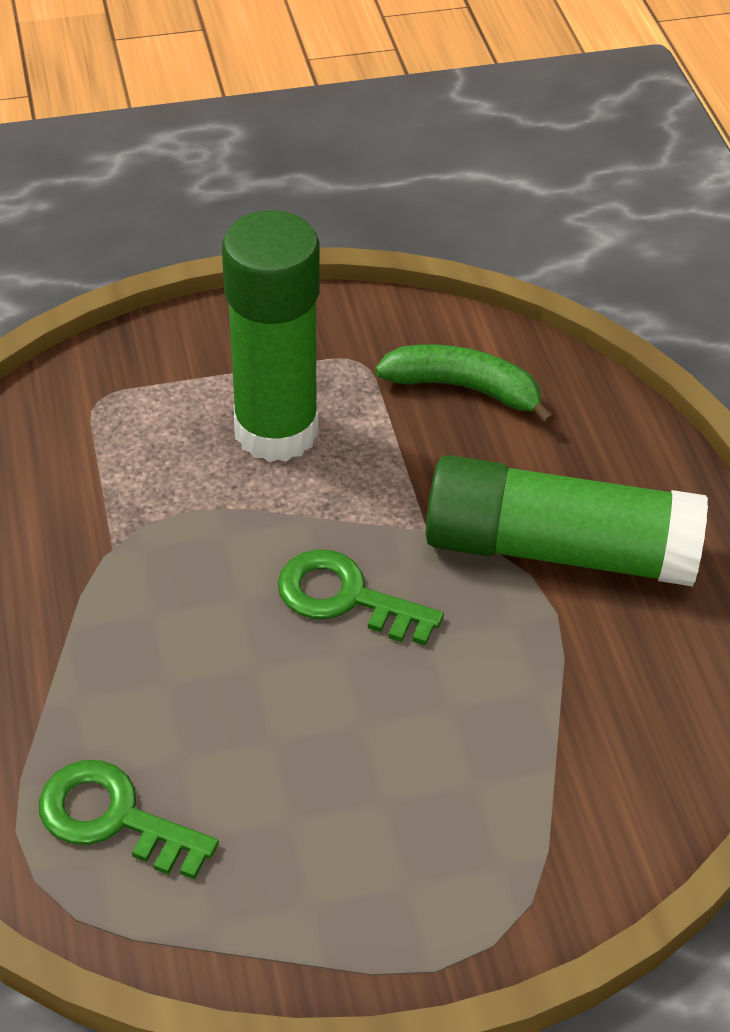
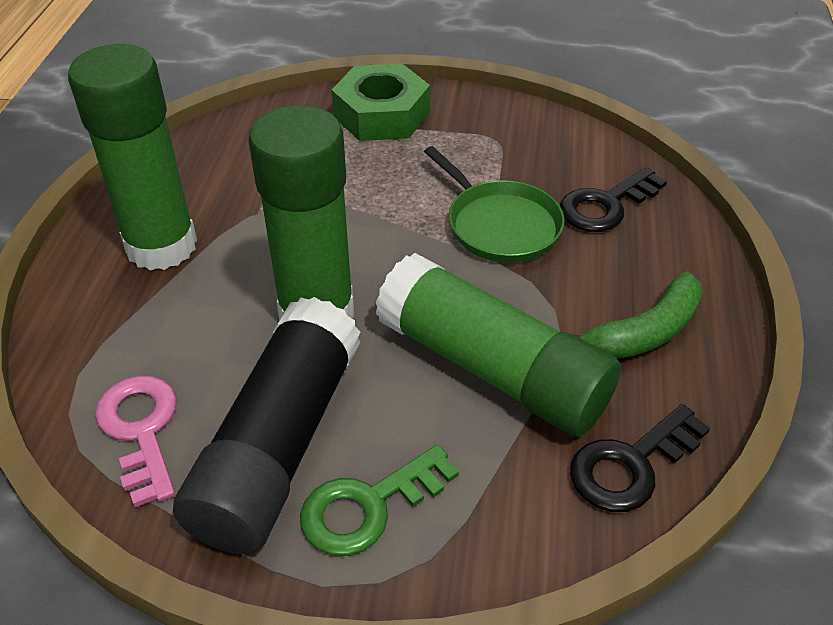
black glue stick: none = 0 -> [173,297,360,555] = 1
black key: none = 0 -> [560,167,667,232] [570,404,710,512] = 2
green glue stick: [222,211,320,462] [426,455,708,586] = 2 -> [68,44,197,271] [248,105,354,321] [376,253,621,437] = 3
green key: [39,760,219,880] [278,549,444,646] = 2 -> [300,445,459,556] = 1
green nut: none = 0 -> [331,63,430,141] = 1
green pan: none = 0 -> [424,146,564,263] = 1
pink key: none = 0 -> [95,376,177,507] = 1

